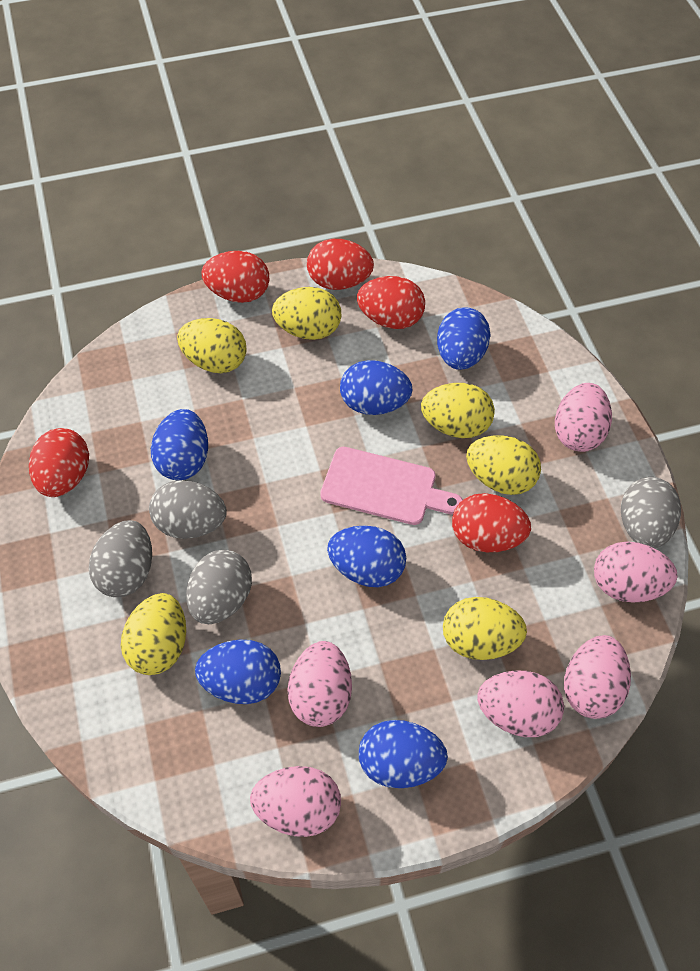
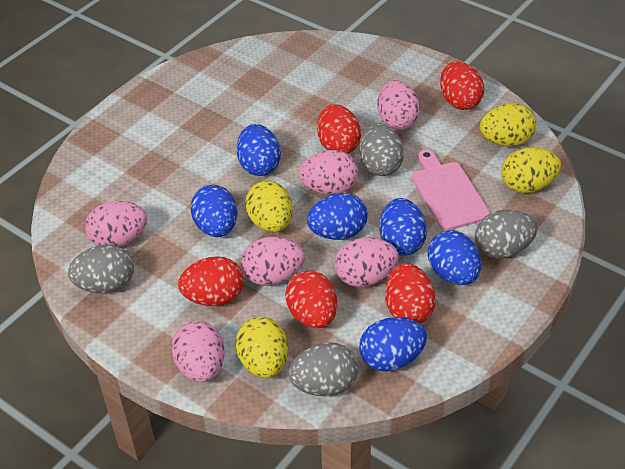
yellow egg: [121,593,186,675] [177,318,247,373] [272,287,341,340] [421,383,495,438] [443,597,527,660] [466,435,541,495] = 6 -> [236,316,288,378] [245,180,293,232] [480,103,536,146] [501,147,561,193] = 4

